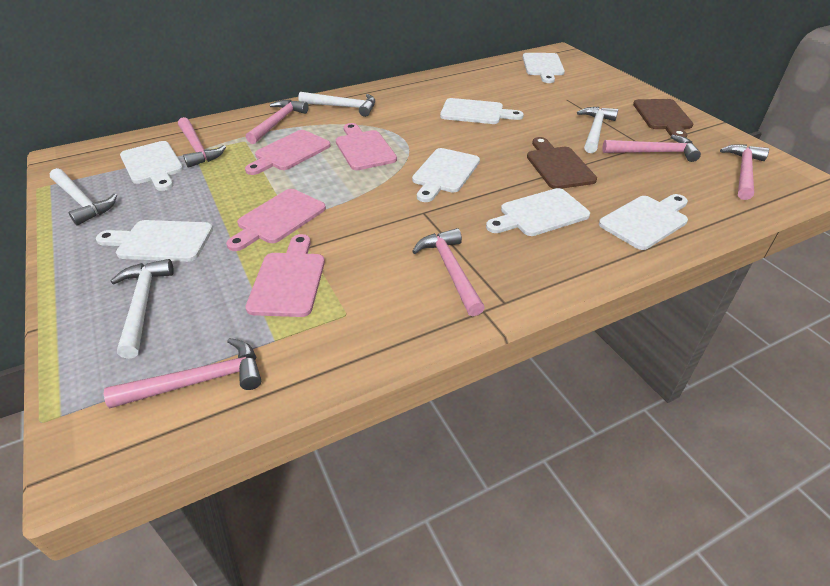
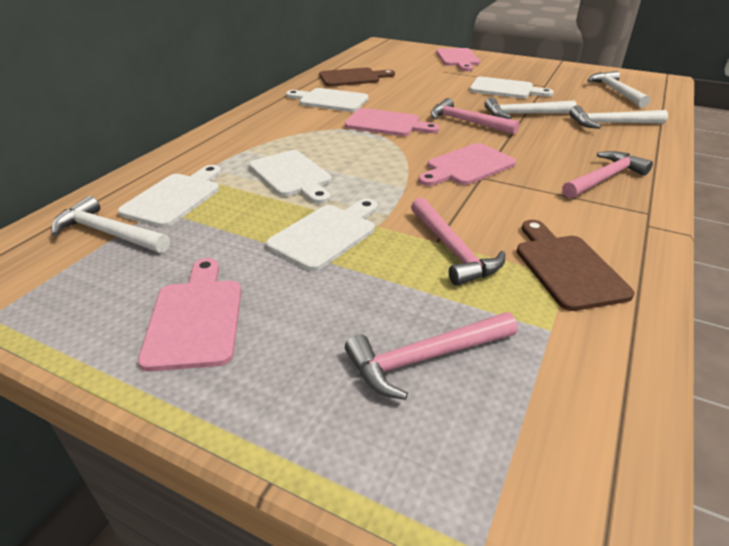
pink hammer: [104,338,261,408] [178,117,226,168] [246,100,308,144] [412,228,485,316] [602,134,701,162] [720,144,769,200] = 6 -> [345,312,518,400] [411,198,505,286] [431,98,519,135] [562,151,653,199] = 4
white cutting board: [96,220,213,262] [120,141,183,191] [412,148,480,202] [440,98,524,124] [486,188,590,236] [522,53,565,83] [599,194,688,250] = 7 -> [118,165,221,228] [249,150,332,204] [266,199,378,271] [286,88,369,112] [470,77,554,99] = 5

